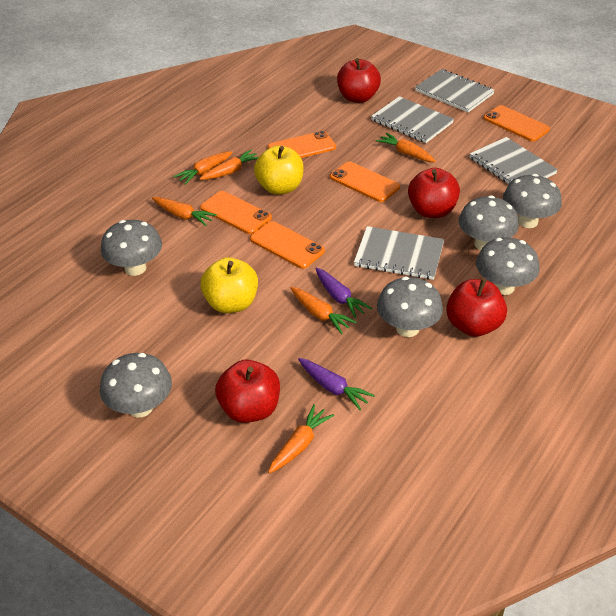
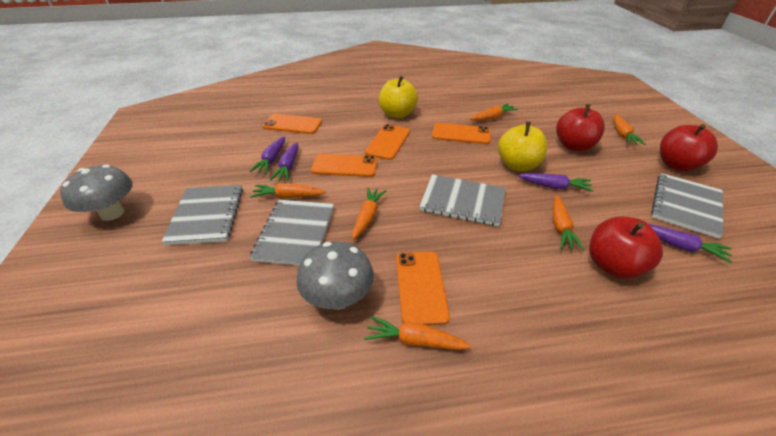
grey mushroom: [100,353,172,418] [101,220,162,276] [377,276,443,337] [459,195,519,250] [476,237,540,295] [503,174,562,228] = 6 -> [60,165,133,221] [296,241,374,310] = 2
purple carrot: [298,358,375,410] [315,268,372,318] = 2 -> [250,137,285,174] [270,143,299,181] [518,173,594,192] [649,224,732,263] = 4
red apple: [215,360,280,423] [337,58,381,103] [408,168,460,218] [446,279,507,337] = 4 -> [556,104,605,151] [589,217,663,279] [660,124,718,171] = 3

